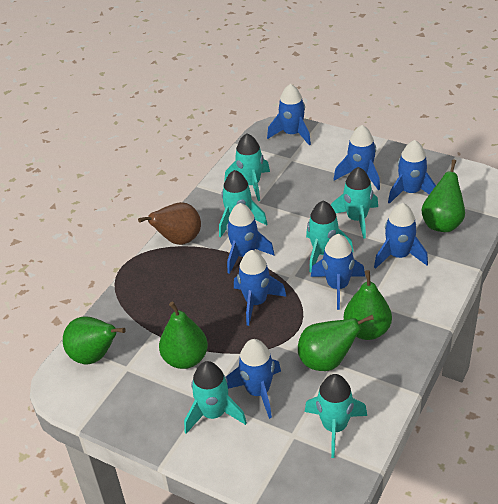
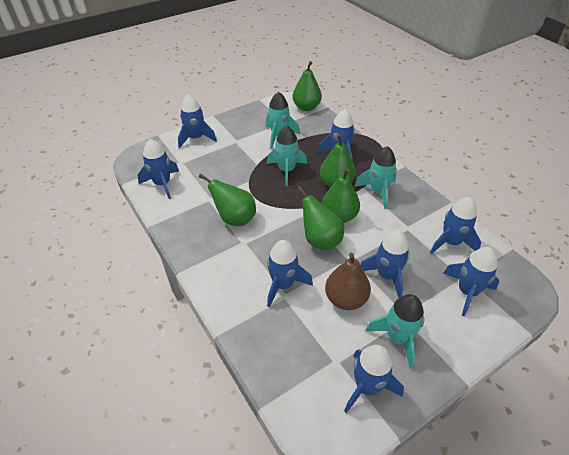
turquoise rocket: [184,361,247,434] [219,170,267,238] [224,133,270,201] [305,374,367,458] [306,201,354,272] [331,167,378,239] = 6 -> [266,92,300,149] [267,125,307,186] [354,146,397,209] [365,294,424,368] = 4

